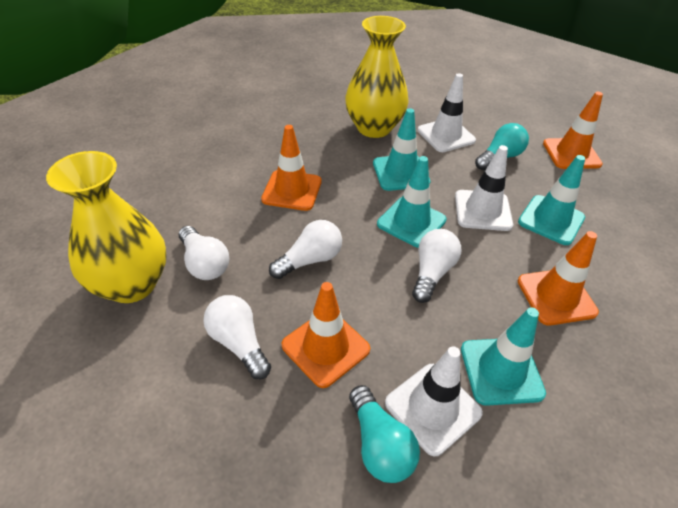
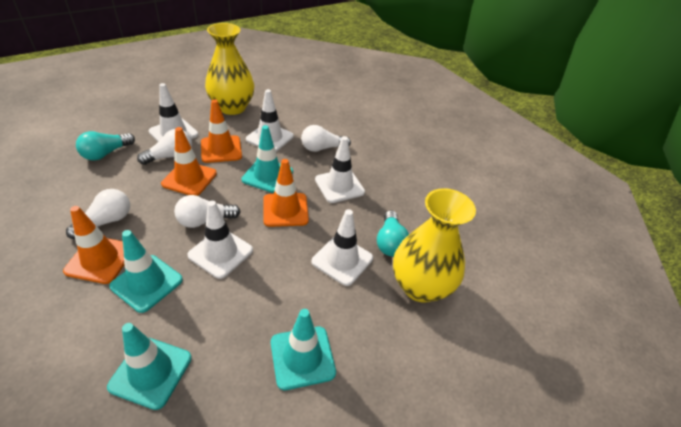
white traffic cone: [385,346,483,456] [418,73,476,152] [455,145,513,231] = 3 -> [149,83,198,141] [187,201,253,279] [246,89,294,152] [312,209,373,286] [315,136,365,203] = 5

